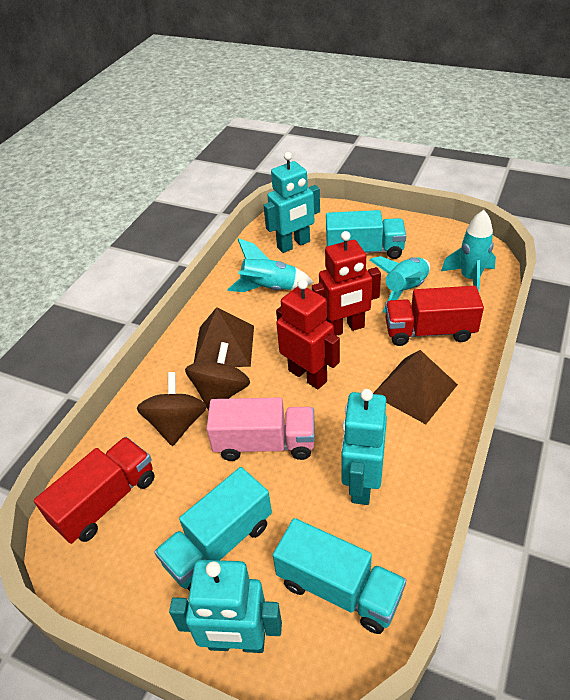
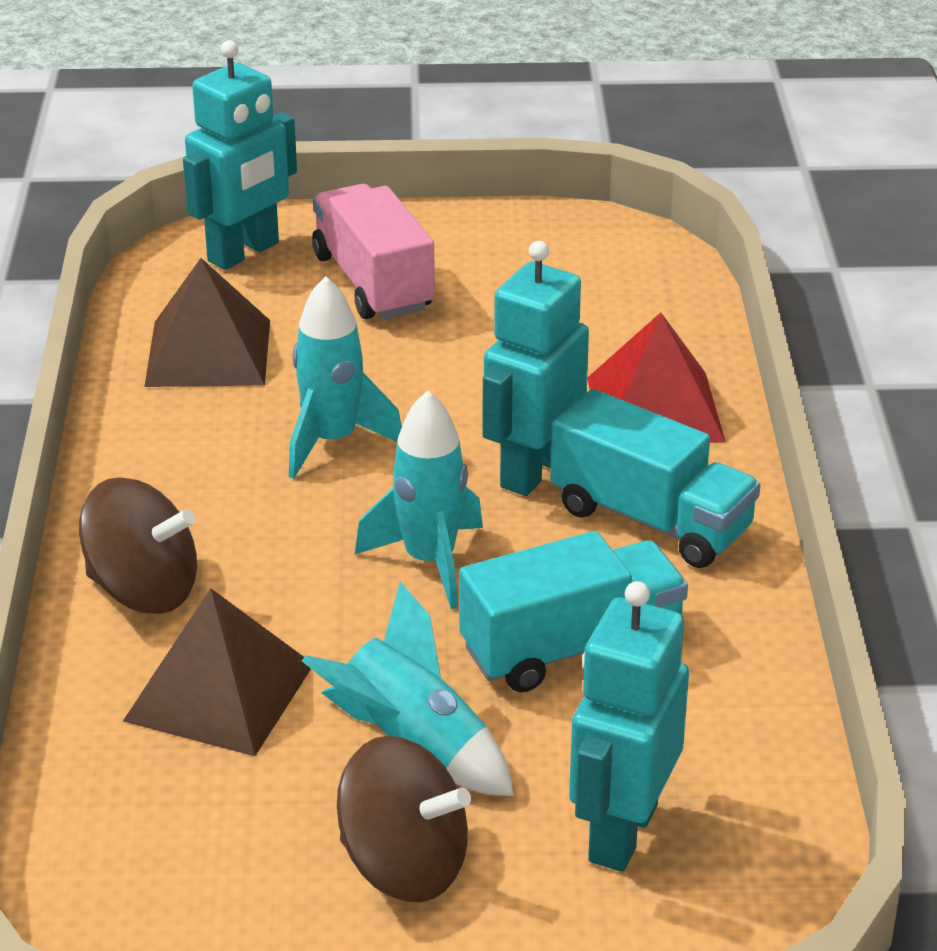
red pyramid: none = 0 -> [587,312,726,443] = 1
red robot: [276,279,340,389] [312,231,381,336] = 2 -> none = 0
red truck: [34,437,155,544] [385,286,484,346] = 2 -> none = 0
turquoise truck: [154,467,272,591] [273,518,406,634] [326,210,406,259] = 3 -> [459,531,688,692] [551,389,760,568] = 2

